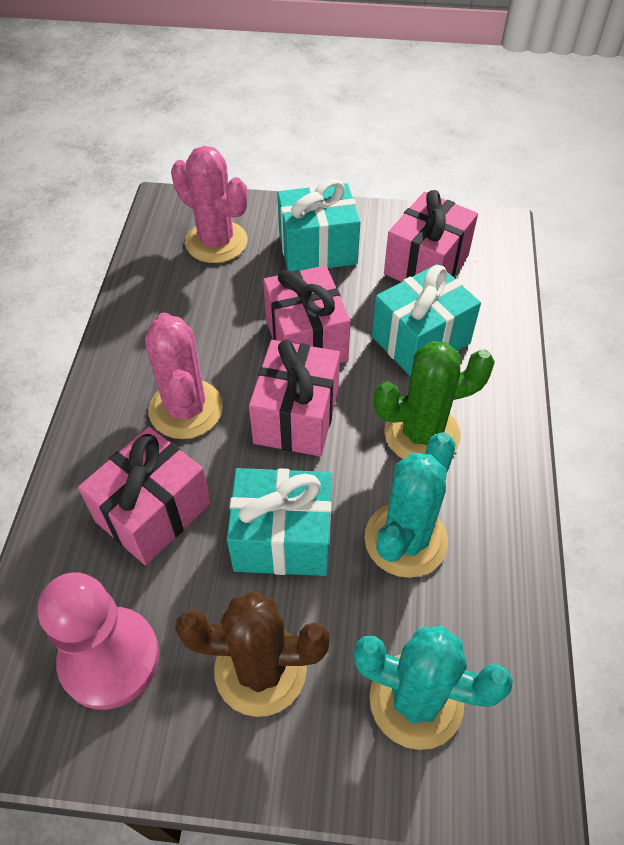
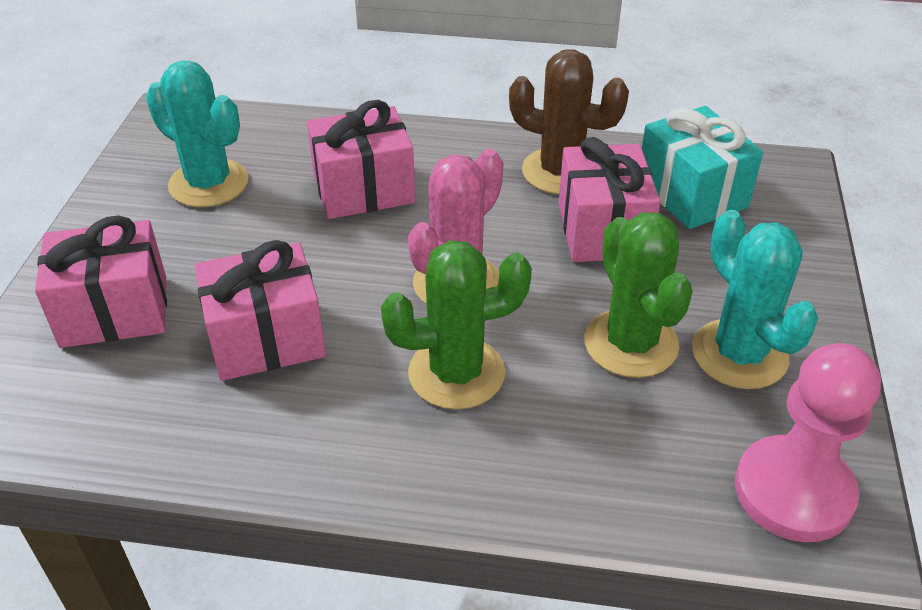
green cactus: [373,341,495,459] = 1 -> [381,240,532,409] [584,212,693,378] = 2
pink cactus: [145,312,223,439] [171,146,248,263] = 2 -> [408,149,503,305] = 1
turquoise gift: [227,468,332,576] [277,179,361,271] [372,264,481,377] = 3 -> [642,106,763,229] = 1

